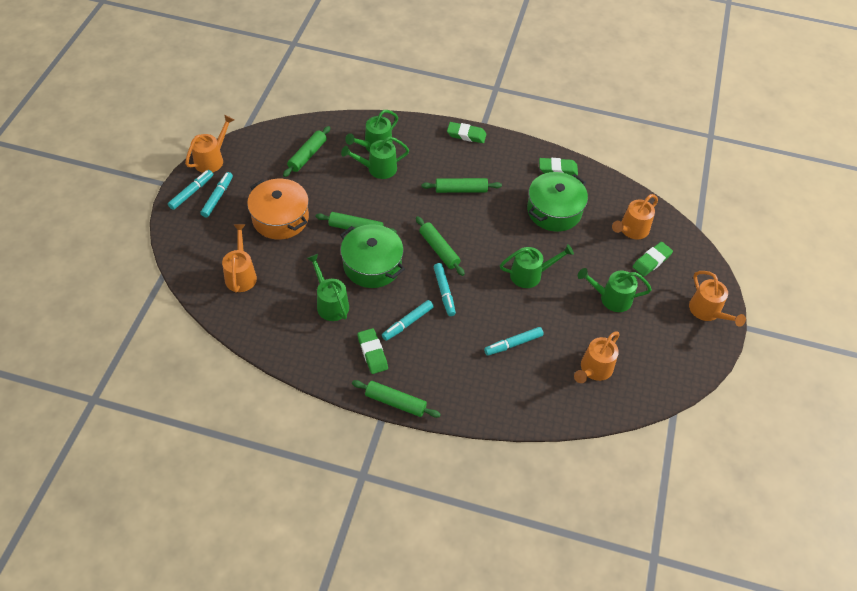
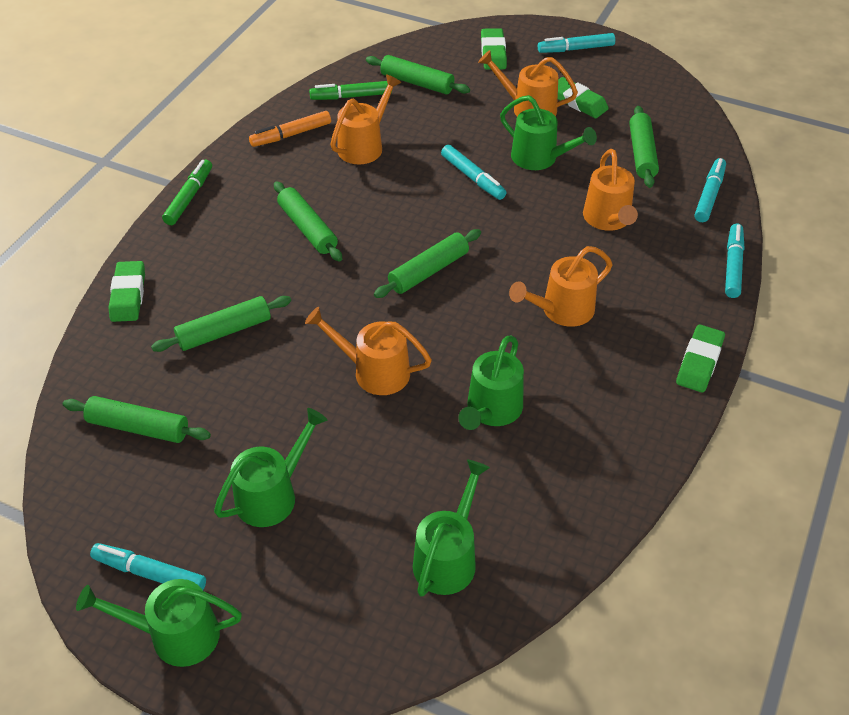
green marker: none = 0 -> [162,159,212,225] [309,81,392,100] = 2
green pot: [340,224,405,288] [527,172,588,232] = 2 -> none = 0
green rolling pin: [283,126,330,177] [315,212,397,233] [352,380,441,418] [416,216,465,276] [422,178,502,193] = 5 -> [63,396,211,443] [151,296,291,352] [274,181,342,262] [366,55,470,95] [374,229,481,298] [629,106,659,188] = 6
orange marker: none = 0 -> [249,111,331,147] = 1
orange pot: [247,179,309,240] = 1 -> none = 0

